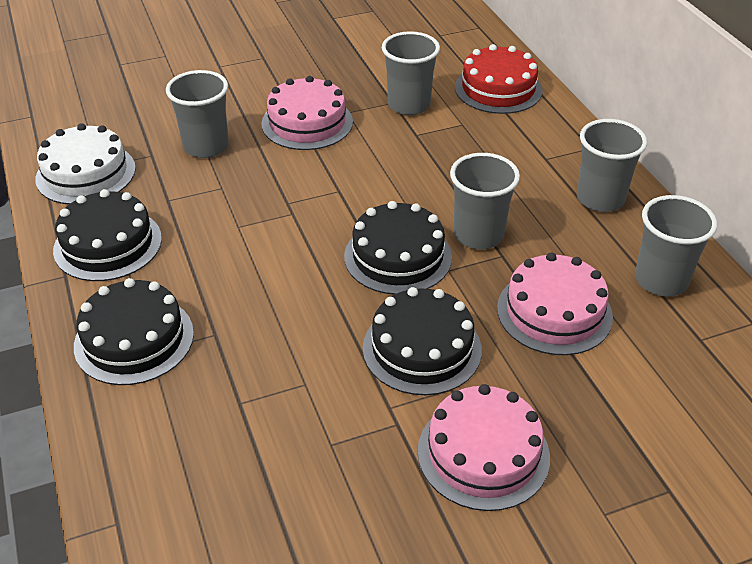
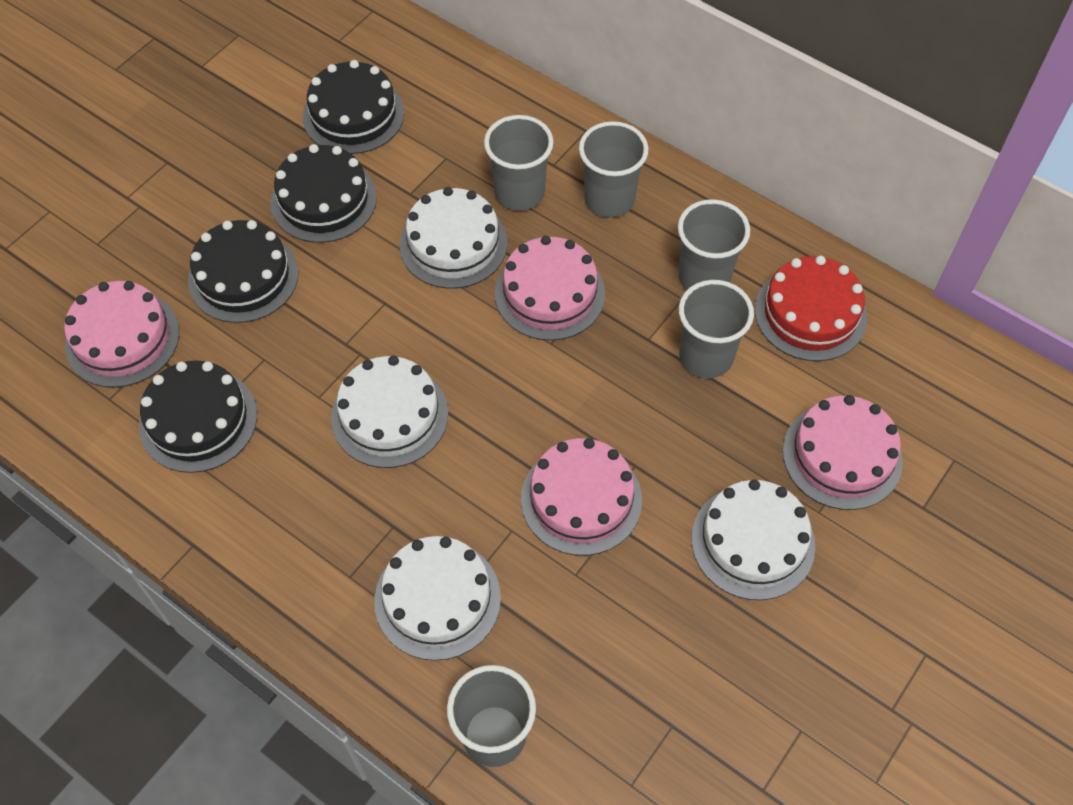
pink cake: [261,76,353,150] [418,384,550,511] [497,253,613,355] = 3 -> [64,281,179,388] [495,236,605,341] [521,438,642,556] [783,395,903,510] = 4
white cake: [35,123,136,204] = 1 -> [331,356,448,468] [374,536,501,661] [399,187,507,289] [691,480,815,600] = 4

